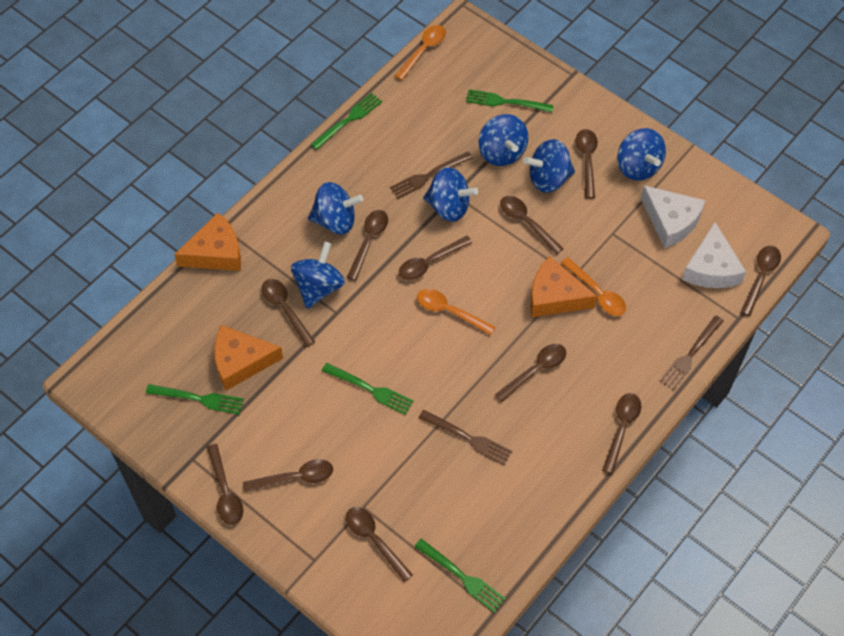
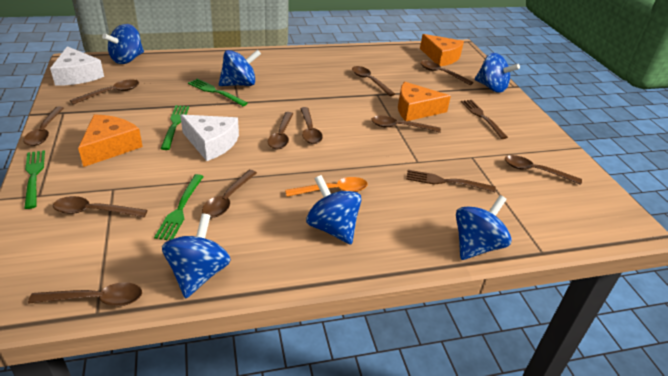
brown fork: [390,151,473,199] [419,410,512,466] [660,315,724,391] = 3 -> [406,170,496,192] [461,100,508,139] = 2
green fork: [146,384,244,415] [310,93,382,150] [322,363,414,415] [414,539,506,613] [466,89,554,112] = 5 -> [24,150,45,209] [154,174,204,240] [160,105,189,150] [188,79,248,106] = 4
orange spoon: [395,25,446,80] [417,289,496,335] [561,257,626,316] = 3 -> [285,177,368,197] = 1

